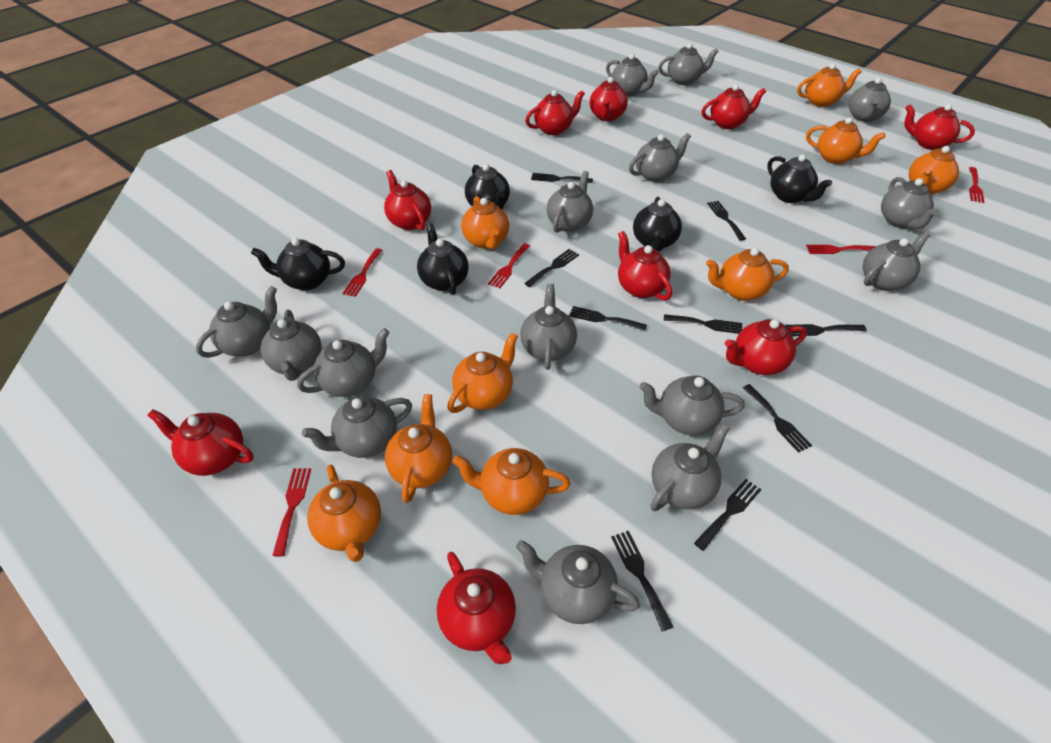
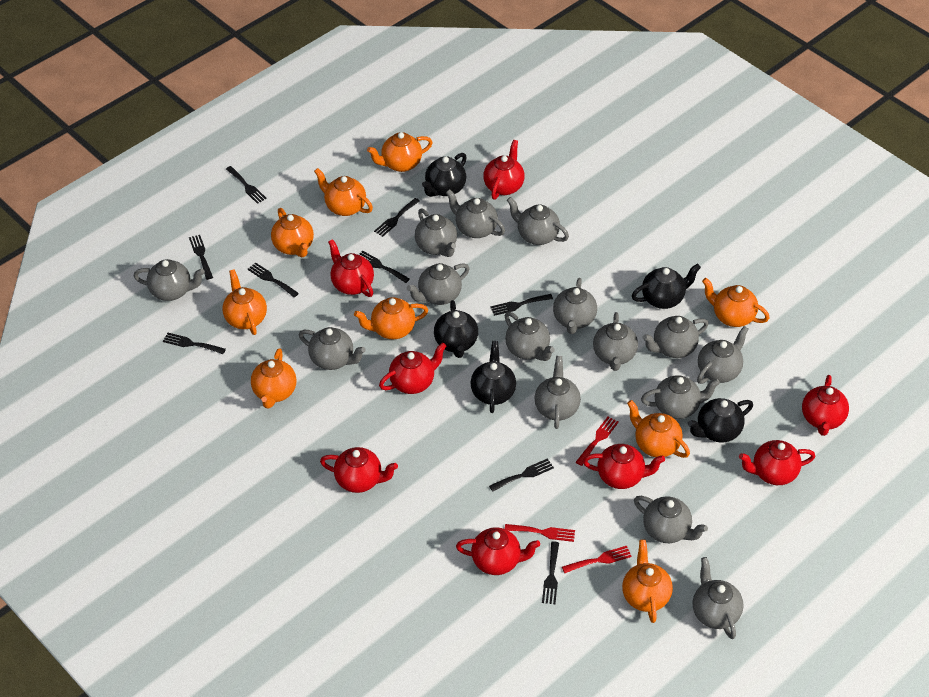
red fork: [272,468,311,557] [342,248,383,297] [488,243,530,288] [806,245,876,254] [969,167,984,203] = 5 -> [505,524,575,542] [562,546,632,573] [576,416,619,466] = 3
red teapot: [147,409,253,476] [384,170,431,230] [437,552,516,664] [525,90,585,135] [590,77,628,121] [618,231,672,301] [701,84,766,129] [725,319,807,375] [904,104,975,150] = 9 -> [320,447,398,493] [328,239,374,297] [379,343,446,394] [456,528,540,575] [483,140,525,200] [583,444,665,489] [739,440,816,485] [802,375,849,436] = 8

